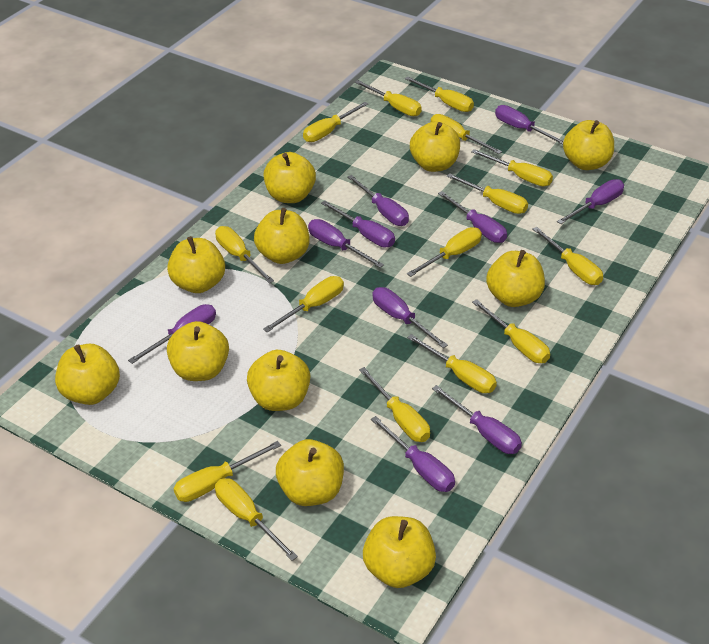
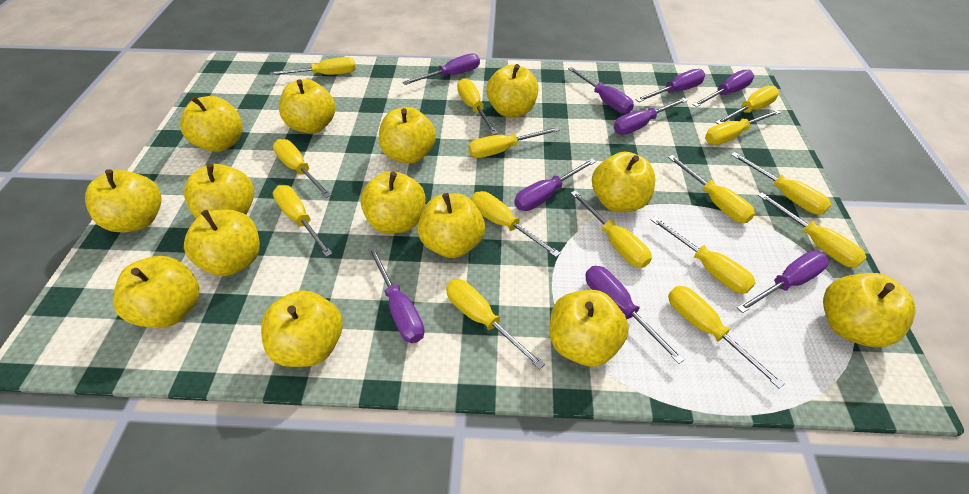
purple screwdriver: [128,304,216,364] [308,219,384,268] [321,201,395,248] [347,175,409,226] [371,416,455,492] [372,287,448,348] [432,385,522,454] [438,191,507,243] [495,105,563,145] [557,179,624,224] = 10 -> [368,246,425,343] [403,53,480,85] [514,158,596,211] [568,67,634,114] [585,266,685,364] [614,98,688,135] [635,69,705,102] [692,70,754,107] [737,251,829,313] = 9
yellow apple: [55,344,120,405] [167,236,225,293] [167,321,229,381] [247,350,310,411] [254,208,310,264] [264,152,316,203] [276,439,344,506] [363,516,436,588] [410,122,460,172] [486,250,545,307] [563,120,614,170] = 11 -> [85,169,162,233] [113,256,199,328] [180,96,243,152] [184,163,254,218] [184,209,260,276] [261,290,343,367] [279,79,335,134] [360,171,426,234] [379,107,436,164] [418,193,485,258] [486,64,538,118] [550,290,629,367] [592,152,655,212] [823,273,915,347] = 14

